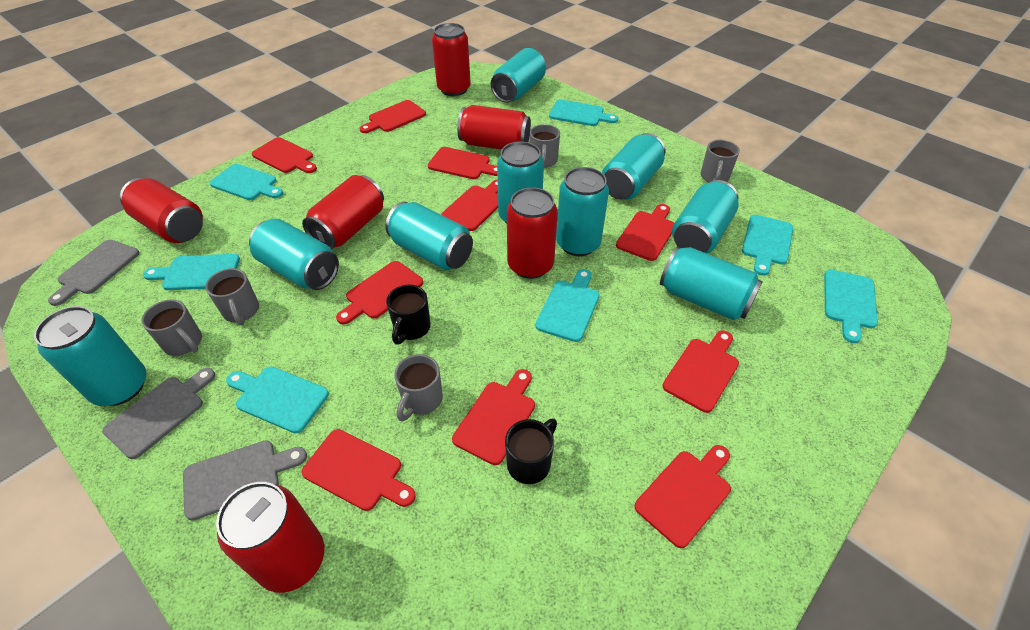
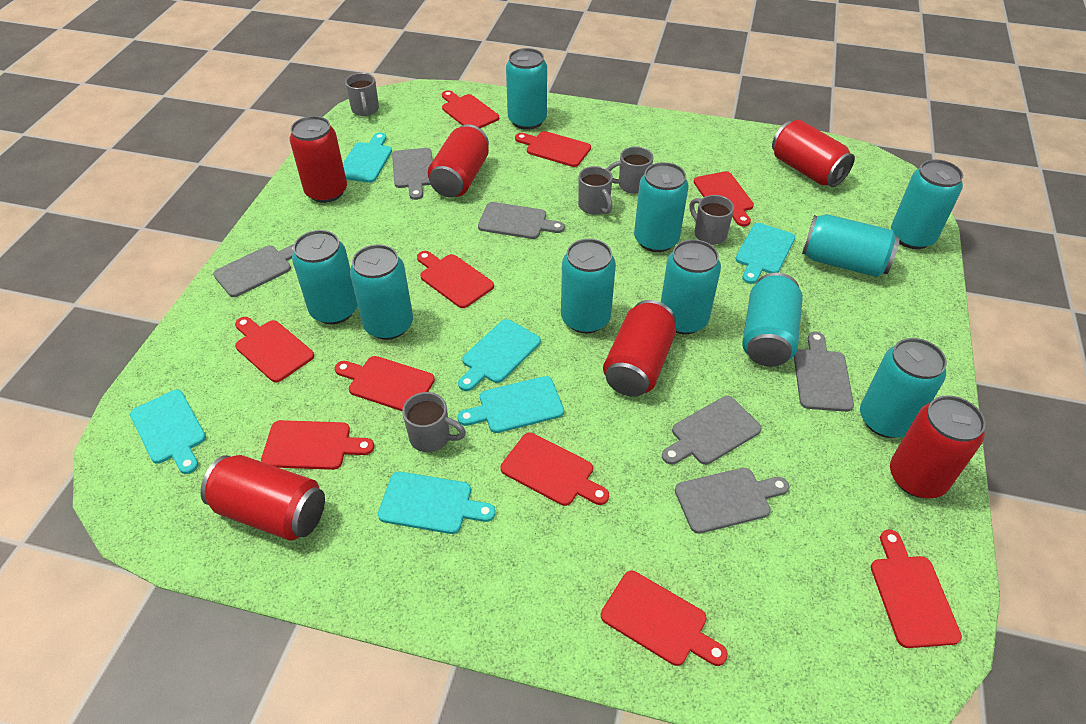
black mug: [386,285,431,345] [505,418,557,484] = 2 -> none = 0
grey cutting board: [48,240,139,306] [102,368,215,459] [183,440,307,520] = 3 -> [213,244,294,297] [392,148,433,200] [478,202,565,239] [662,396,762,465] [675,468,789,534] [794,331,854,412] = 6
turquoise can: [34,306,146,406] [249,219,339,290] [385,202,473,270] [491,48,546,103] [497,141,544,224] [556,167,609,256] [602,133,665,200] [660,247,762,320] [672,180,739,253] = 9 -> [292,230,357,324] [350,244,413,340] [506,48,547,130] [561,239,616,334] [634,162,689,252] [661,240,721,334] [742,273,803,367] [802,214,900,277] [860,338,947,438] [891,159,963,249] = 10
turquoise cutting board: [143,254,240,290] [210,164,283,200] [226,367,329,433] [536,269,600,342] [549,100,618,126] [742,215,793,276] [824,270,878,343] = 7 -> [130,390,206,474] [343,133,392,183] [378,472,496,534] [457,376,564,433] [458,319,541,391] [736,223,795,284] = 6

